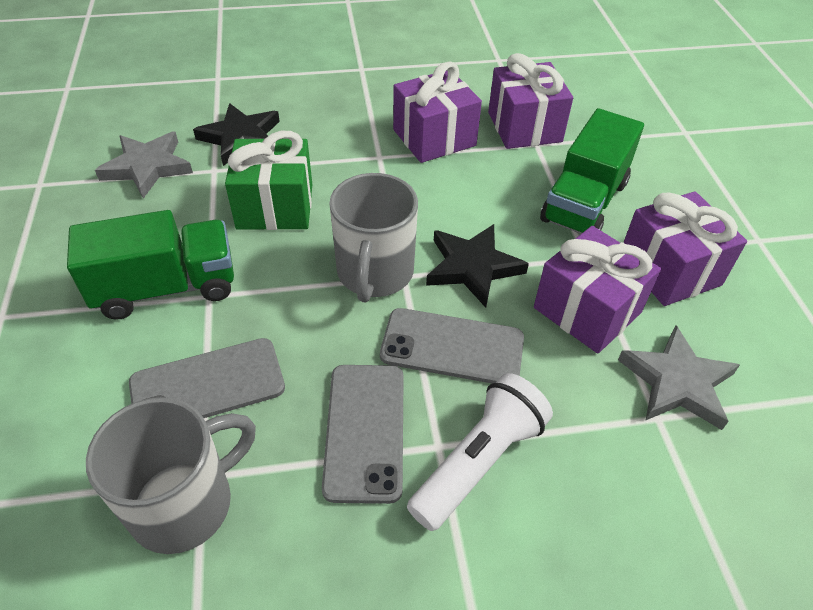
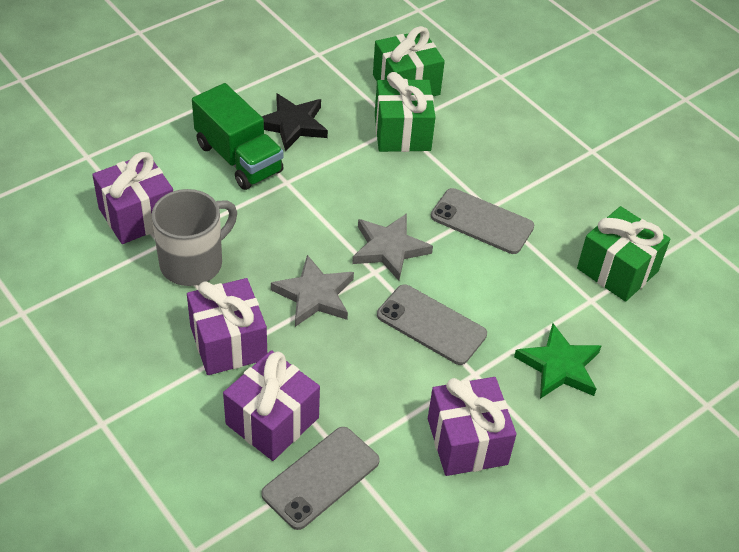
black star: [193,103,280,166] [426,224,529,308] = 2 -> [261,93,328,152] = 1
green gift: [225,131,312,230] = 1 -> [373,26,445,96] [375,72,435,152] [577,206,670,302] = 3
green star: none = 0 -> [514,323,601,399] = 1
green truck: [67,210,234,320] [540,108,644,234] = 2 -> [192,83,284,190] = 1
grey mug: [86,397,256,554] [330,173,418,303] = 2 -> [152,189,237,286] = 1
white flashlight: [407,373,553,531] = 1 -> none = 0

